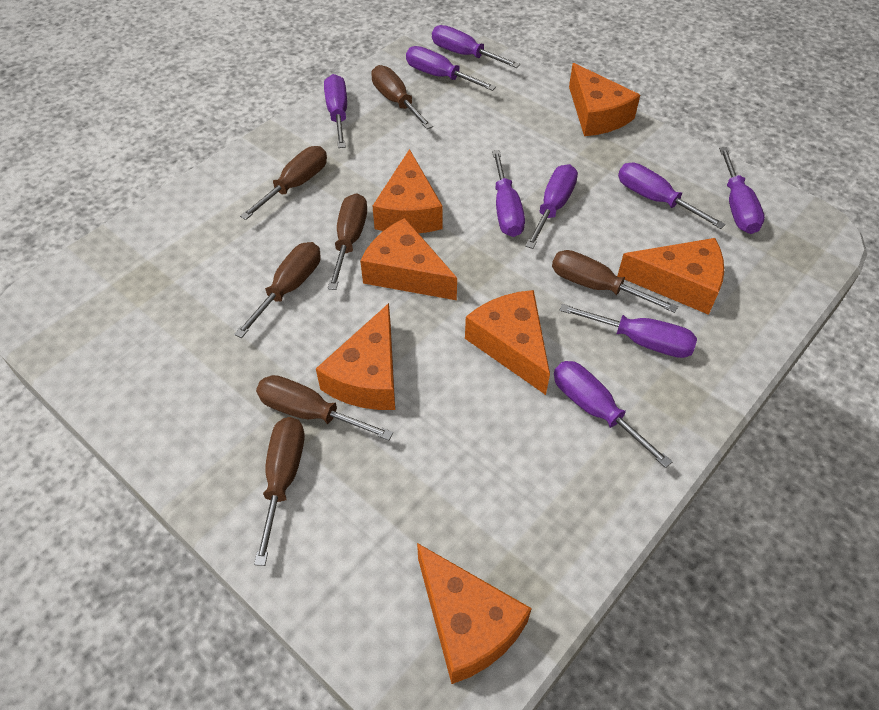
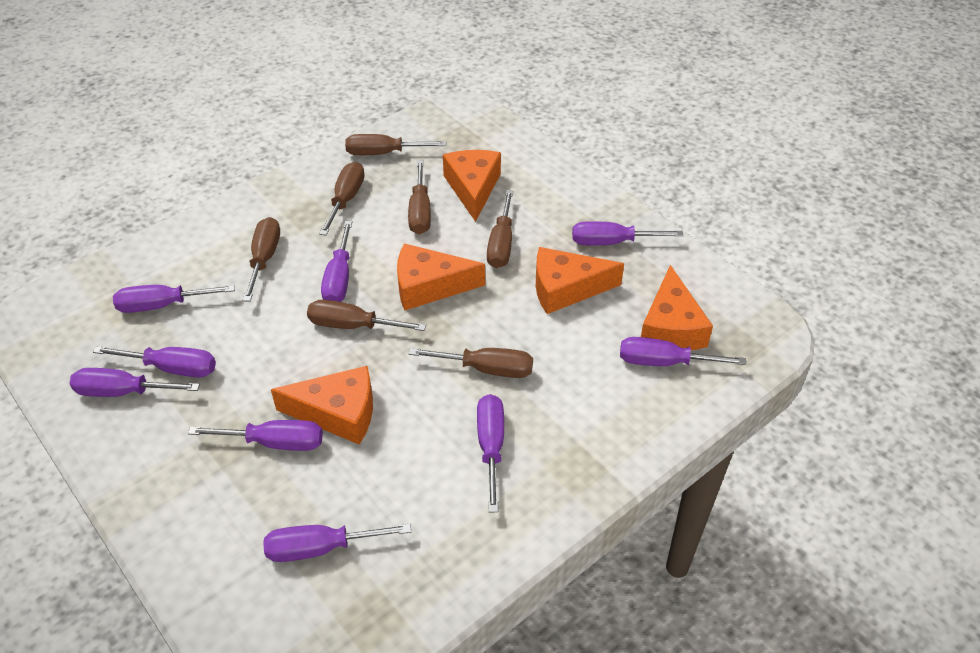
orange cheese: [316,303,395,410] [360,218,457,300] [373,149,443,233] [417,543,532,684] [465,290,550,395] [569,63,640,136] [617,238,724,315] = 7 -> [271,366,373,445] [397,243,485,311] [443,150,501,222] [536,247,624,314] [641,265,713,350] = 5

